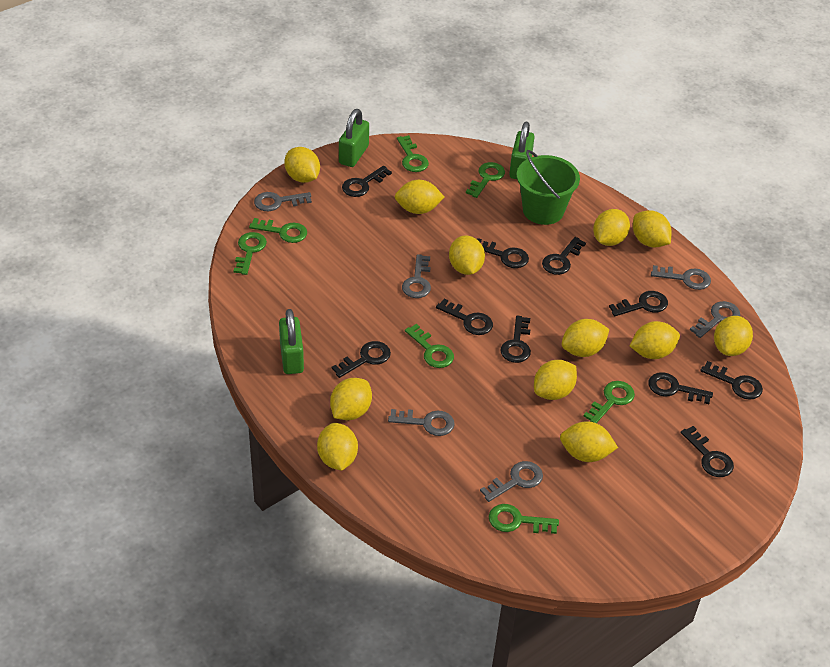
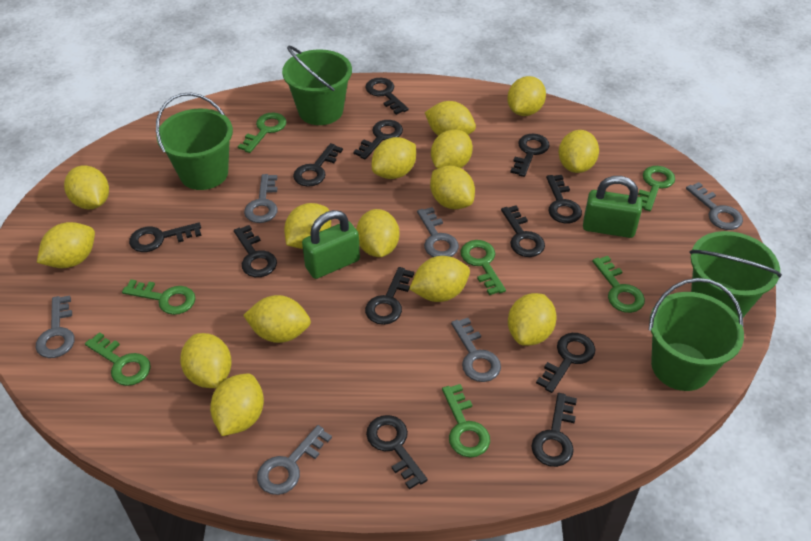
black key: [331,341,391,378] [342,166,392,197] [436,298,493,335] [477,238,529,268] [500,316,531,363] [542,237,586,275] [609,291,668,316] [648,372,713,404] [681,426,734,477] [700,361,763,400] = 10 -> [129,223,202,252] [234,225,277,277] [293,143,343,187] [353,120,403,160] [365,78,409,115] [365,267,414,325] [366,415,428,489] [501,205,545,257] [510,134,550,177] [531,393,577,467] [536,333,595,393] [546,175,582,223] = 12
green bucket: [517,150,580,225] = 1 -> [156,93,233,190] [282,46,352,125] [649,278,744,391] [689,231,782,318] = 4
green padlock: [279,309,304,374] [339,109,369,167] [509,122,534,179] = 3 -> [302,210,360,279] [583,176,642,238] = 2
yellow lemon: [284,147,320,183] [317,423,358,471] [330,378,372,420] [395,180,444,214] [449,236,485,275] [534,360,577,400] [560,421,618,462] [562,319,610,357] [593,209,630,246] [630,321,680,359] [633,210,671,247] [714,316,753,356] = 12 -> [37,222,95,268] [64,165,109,209] [180,333,232,388] [210,374,264,436] [243,295,311,343] [284,203,331,249] [356,209,399,257] [372,137,416,179] [409,256,470,302] [425,101,476,136] [430,165,475,209] [431,129,473,168] [507,76,546,116] [508,293,557,346] [558,130,599,173] = 15

